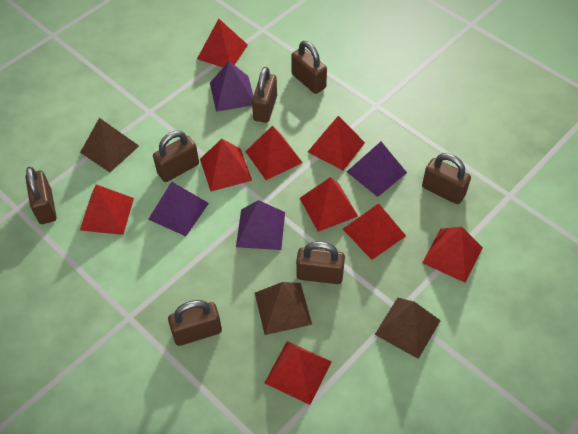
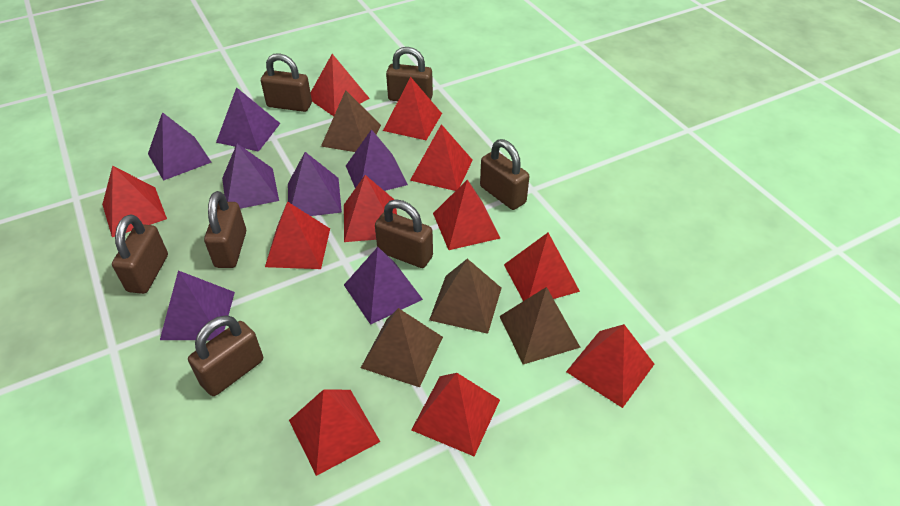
brown pyramid: [80,118,139,172] [255,282,312,335] [374,298,441,359] = 3 -> [321,90,381,152] [361,308,443,387] [429,259,501,334] [499,287,581,364] = 4
purple pyramid: [148,182,209,236] [210,61,253,112] [236,200,285,250] [347,142,407,197] = 4 -> [148,112,212,181] [160,270,235,340] [216,87,280,152] [222,144,279,209] [288,152,342,216] [344,247,423,325] [346,129,408,191] = 7
red pyramid: [80,185,134,235] [197,19,248,67] [200,139,252,191] [245,126,303,180] [265,341,332,405] [300,177,358,232] [308,116,365,170] [343,203,406,260] [422,227,483,283] = 9 -> [102,166,167,237] [265,201,330,269] [289,389,380,476] [311,54,370,116] [344,175,397,242] [383,77,442,140] [410,124,473,191] [411,373,500,456] [433,180,500,250] [504,233,580,301] [566,324,654,408] = 11

